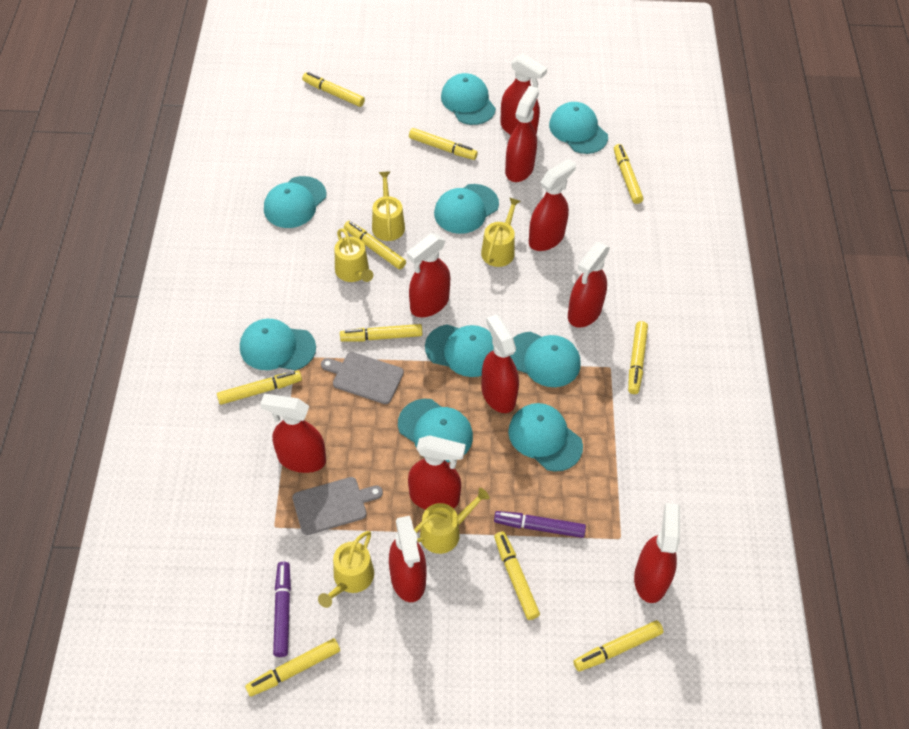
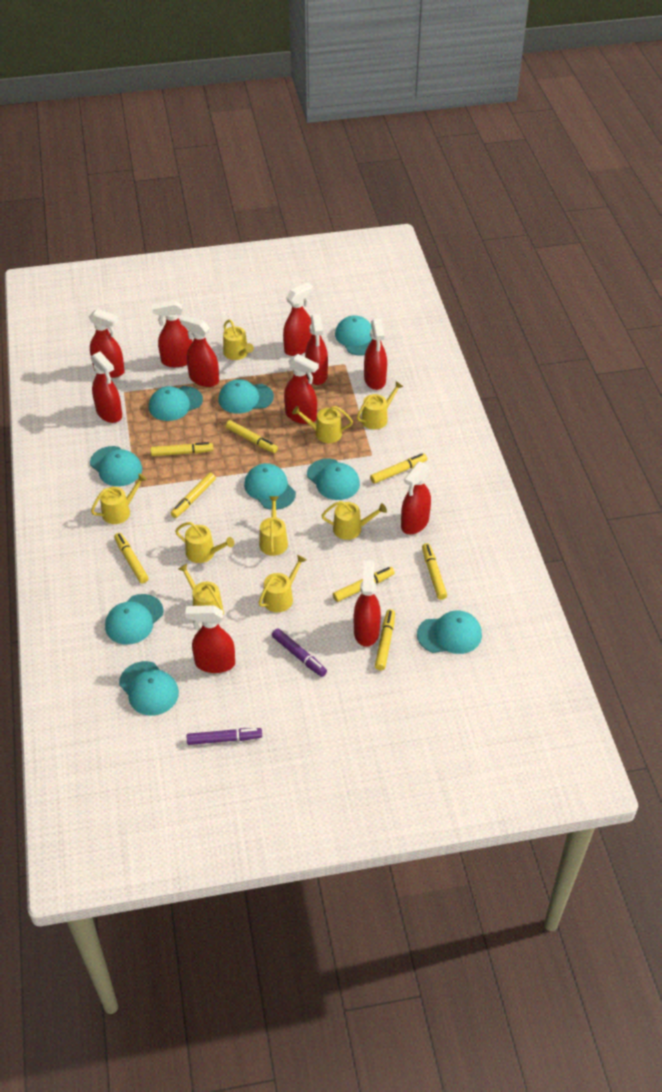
grey cutting board: [293,477,383,535] [321,352,404,404] = 2 -> none = 0
red spray bottle: [260,394,326,473] [389,516,427,602] [407,233,450,317] [408,435,466,510] [481,314,519,413] [500,54,547,135] [505,86,539,182] [529,158,576,251] [568,242,610,328] [634,503,680,603] = 10 -> [89,309,125,378] [91,352,122,423] [152,300,193,367] [180,316,219,387] [185,605,235,673] [283,282,313,356] [284,354,319,424] [305,314,328,385] [354,561,381,647] [364,319,387,390] [401,462,431,535] = 11
yellow marker: [217,371,302,405] [245,638,340,697] [302,72,365,107] [340,324,422,342] [344,221,406,269] [409,128,478,160] [494,531,540,620] [573,620,664,672] [614,144,643,204] [628,321,648,394] = 10 -> [114,533,149,583] [151,442,213,456] [171,473,216,518] [226,420,278,453] [333,567,395,602] [370,453,427,484] [375,609,395,670] [422,543,447,600] = 8
yellow watering can: [318,531,374,608] [335,228,373,282] [372,171,405,241] [414,488,490,554] [481,197,520,267] = 5 -> [91,474,147,524] [175,522,234,563] [178,564,224,615] [223,320,254,360] [259,496,288,556] [259,555,306,612] [292,406,353,443] [321,501,387,540] [357,381,403,430] = 9

